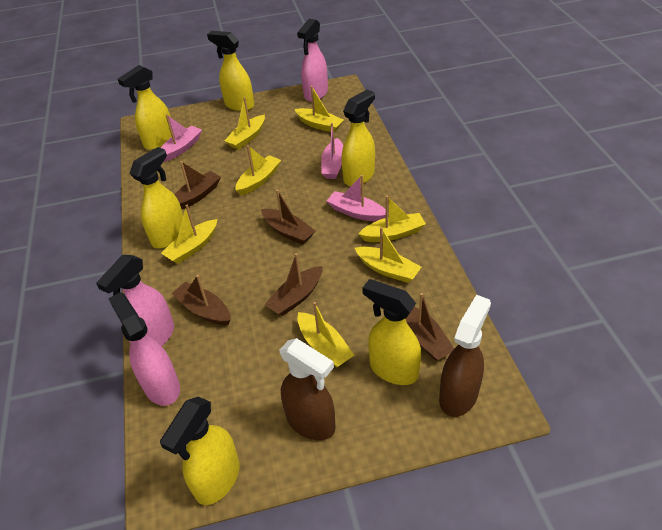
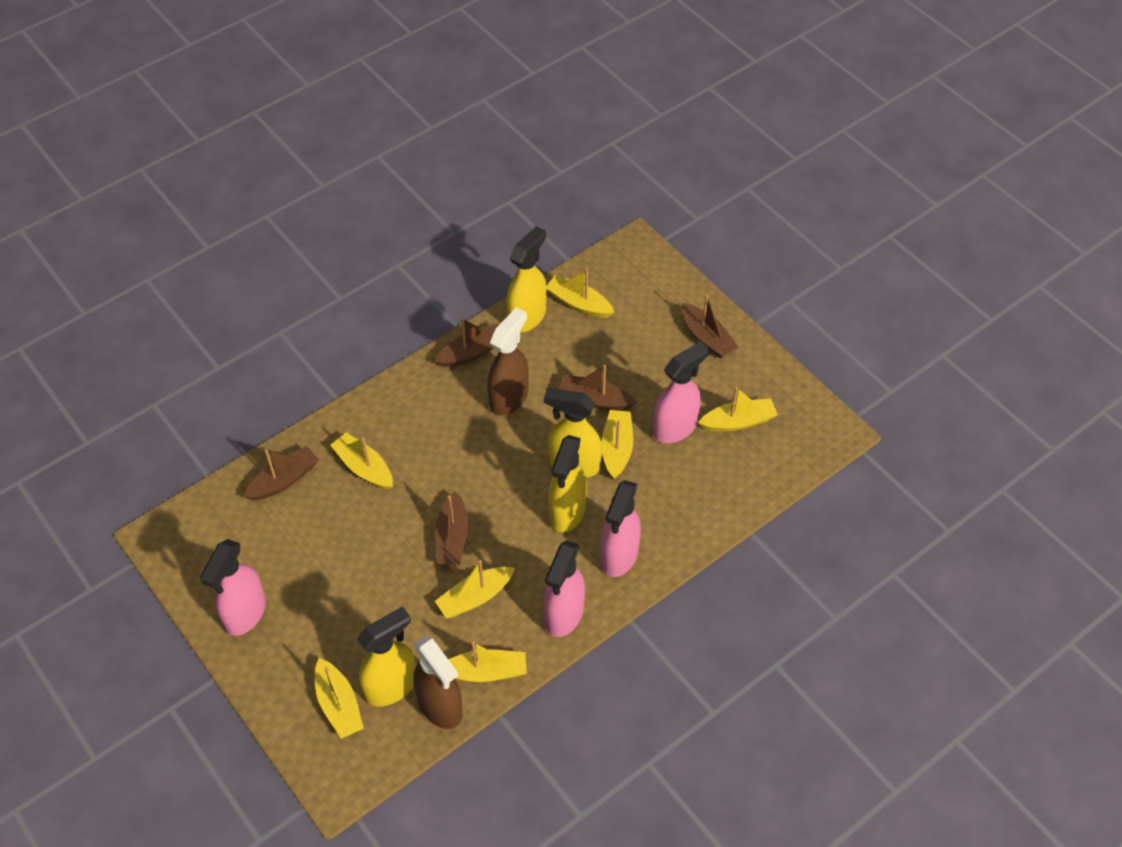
pink boat: [161,114,202,162] [321,123,343,179] [327,175,389,222] = 3 -> none = 0
pink spray bottle: [96,255,174,346] [108,292,180,406] [297,19,328,102] = 3 -> [200,539,266,636] [543,540,585,637] [600,480,641,577] [653,341,709,444] = 4
yellow spray bottle: [118,65,173,150] [130,147,183,248] [160,397,240,505] [207,31,254,111] [341,90,375,186] [362,279,421,385] = 6 -> [357,606,416,707] [506,226,547,332] [544,388,602,478] [548,435,587,532] = 4

